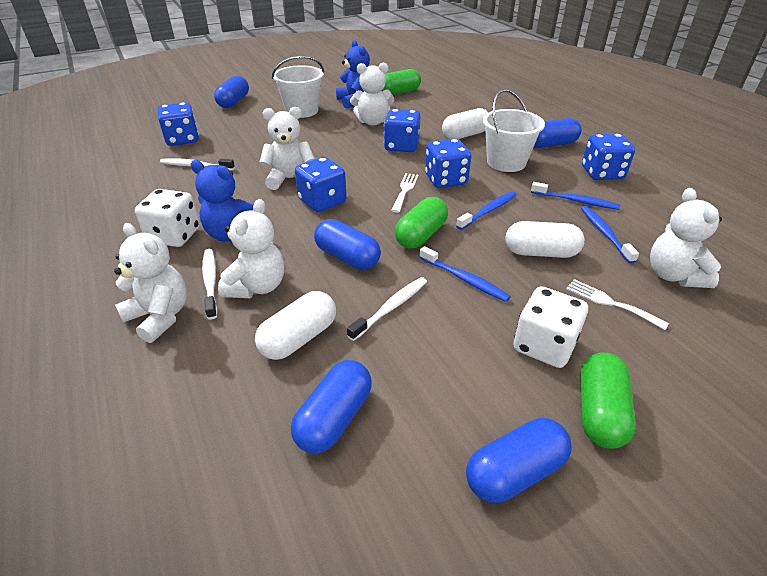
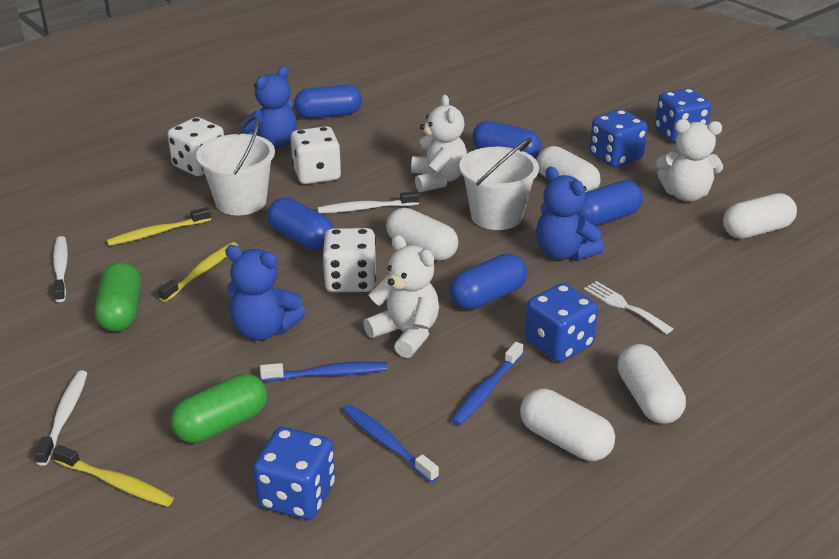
blue dice: [158,102,199,146] [295,157,347,212] [384,109,420,152] [425,139,471,188] [582,133,635,180] = 5 -> [253,427,335,520] [525,283,598,362] [589,110,648,168] [655,88,711,143] = 4
blue teddy bear: [190,160,254,242] [336,40,370,108] = 2 -> [225,245,305,341] [241,66,297,148] [536,167,604,261] = 3
blue toothbrush: [419,246,511,302] [456,192,516,230] [531,182,620,210] [581,206,639,264] = 4 -> [260,362,387,381] [343,405,439,483] [451,342,523,426] = 3
green capsule: [382,69,421,95] [395,197,448,249] [580,353,636,449] = 3 -> [95,262,141,332] [171,373,267,443] = 2
white capsule: [255,291,336,360] [442,108,488,139] [505,221,585,258] = 3 -> [386,208,458,261] [520,388,615,461] [537,146,600,192] [618,344,686,424] [723,193,797,239] = 5
white dice: [135,189,200,247] [514,286,588,368] = 2 -> [168,117,224,176] [291,126,341,184] [322,228,376,292] = 3
white fork: [391,173,419,213] [566,279,669,330] = 2 -> [584,281,673,334] = 1
white teddy bear: [114,223,187,343] [218,199,284,298] [260,107,315,190] [350,62,394,126] [650,188,722,288] = 5 -> [363,235,439,358] [411,95,467,192] [656,119,723,201] = 3
yellow toothbrush: none = 0 -> [52,445,174,507] [107,207,211,246] [158,242,238,302] = 3

